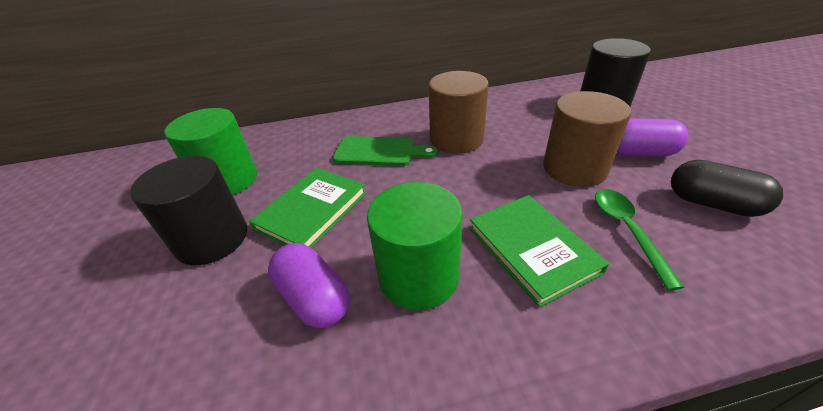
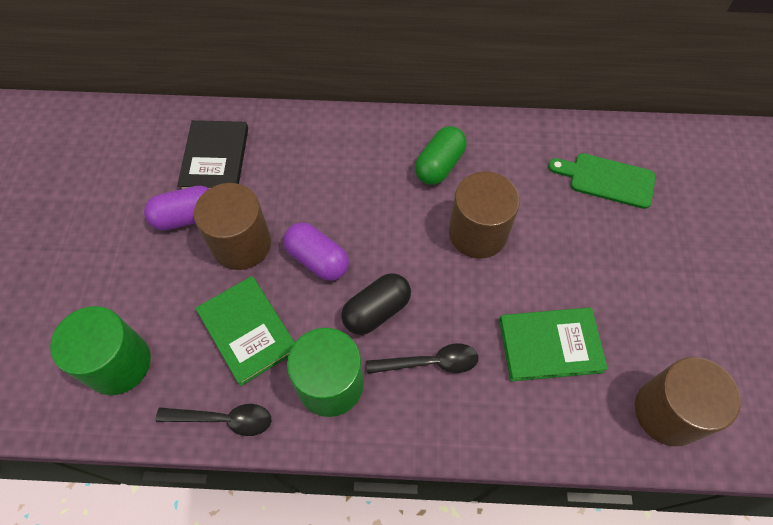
black book: none = 0 -> [177,120,248,189] = 1
black cylinder: [130,156,247,265] [580,38,651,106] = 2 -> none = 0
black spoon: none = 0 -> [156,404,271,436] [366,343,478,374] = 2
brown cylinder: [428,71,489,154] [543,91,631,187] = 2 -> [194,183,271,270] [449,171,520,259] [635,357,741,447] = 3
green capsule: none = 0 -> [415,126,467,185] = 1
green spoon: [595,189,685,290] = 1 -> none = 0

